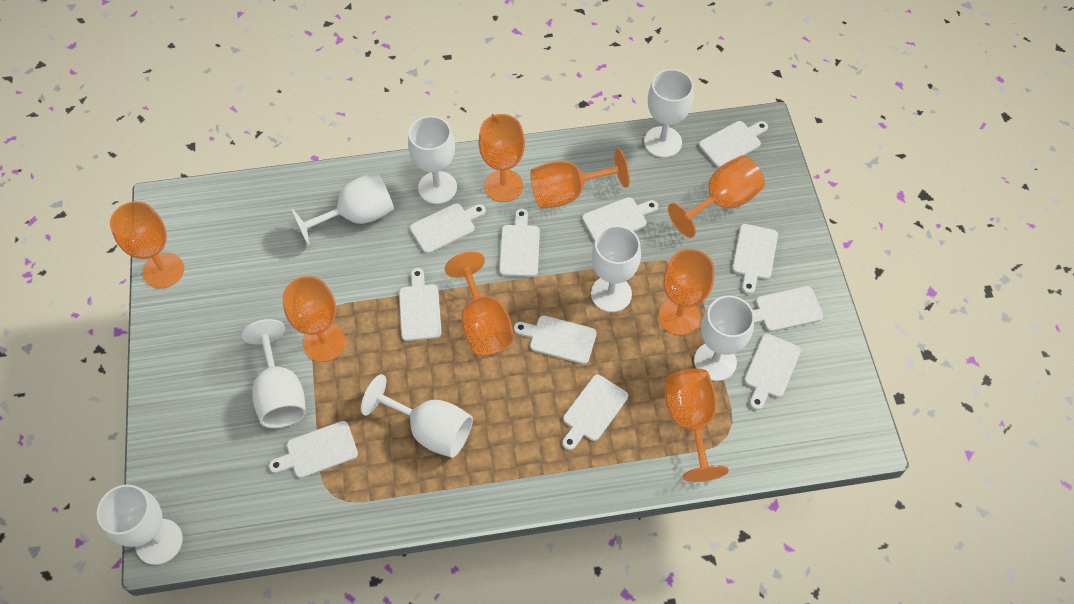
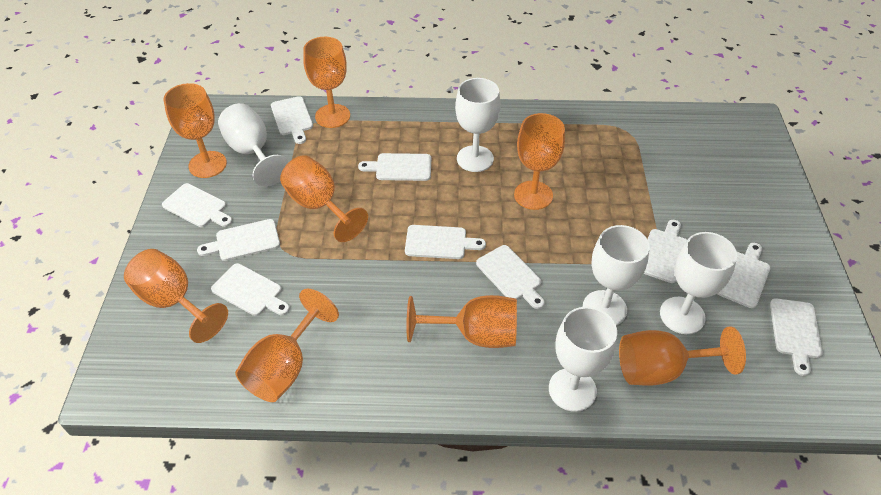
white cutting board: [269,421,358,478] [399,268,442,341] [410,203,486,254] [499,209,540,277] [514,315,597,364] [562,375,628,450] [582,197,658,242] [699,121,768,168] [732,224,778,294] [744,334,801,410] [753,286,823,332] = 11 -> [162,183,233,227] [197,219,280,261] [211,263,290,316] [271,96,313,144] [358,153,431,181] [405,225,486,259] [476,245,545,309] [644,220,687,283] [717,243,771,308] [770,298,823,376] = 10
white goblet: [97,484,183,565] [242,319,306,428] [291,172,394,247] [361,374,473,458] [408,116,457,204] [591,225,641,312] [644,69,694,158] [694,296,754,381] = 8 -> [218,103,289,187] [455,78,500,172] [549,307,617,412] [583,225,649,326] [660,232,737,334] = 5

